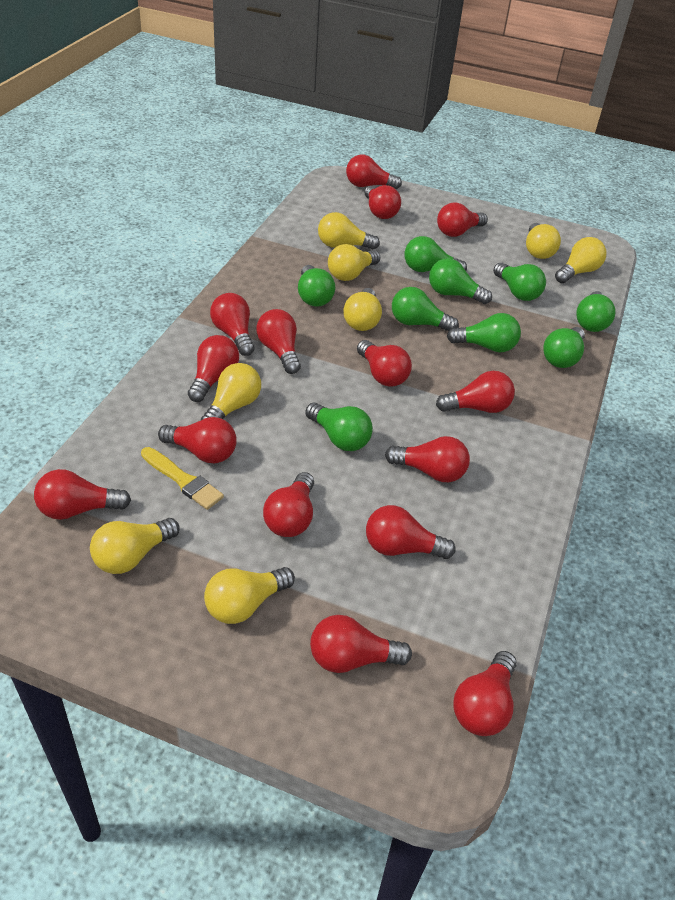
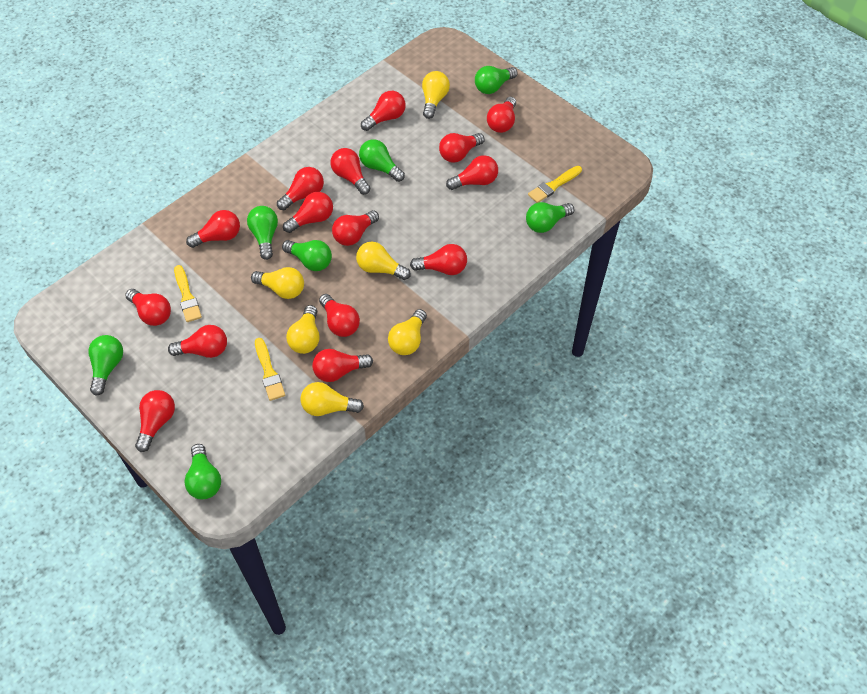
green light bulb: [298,265,335,307] [305,403,373,451] [392,287,459,331] [404,236,467,272] [429,258,492,304] [447,313,521,352] [493,263,546,301] [543,327,585,368] [576,291,616,332] = 9 -> [89,335,123,396] [184,444,221,499] [247,206,278,260] [282,240,332,271] [359,139,405,182] [475,66,518,94] [526,202,574,233] = 7
yellow brush: [141,447,224,510] = 1 -> [174,265,202,322] [255,338,285,401] [528,166,582,203] = 3
yellow light bulb: [90,518,180,574] [201,363,261,420] [204,567,295,624] [318,212,380,250] [328,244,381,281] [343,288,382,331] [526,223,561,259] [555,237,606,283] = 8 -> [251,267,304,299] [286,305,320,354] [300,382,364,416] [356,242,411,280] [388,309,427,355] [422,71,450,119] = 6

